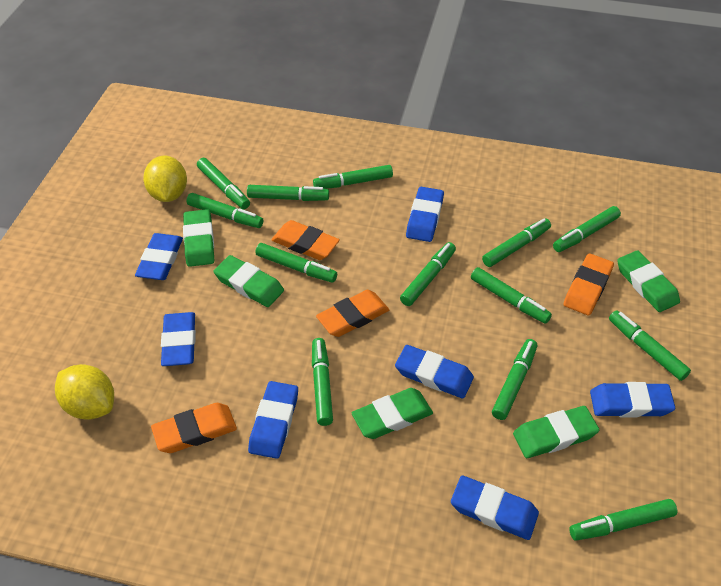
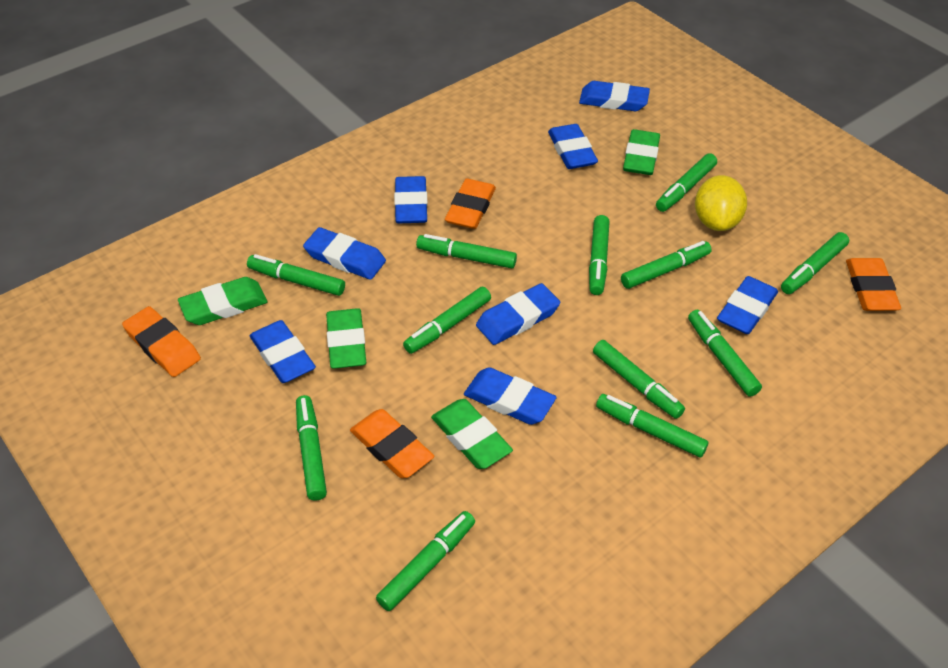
blue eraser: [135,233,183,280] [161,312,196,366] [248,381,298,459] [395,345,474,399] [406,187,444,242] [451,475,539,540] [590,382,675,417] = 7 -> [249,320,316,383] [303,227,386,280] [394,176,428,223] [464,367,557,425] [476,283,560,345] [548,124,598,169] [579,81,650,111] [717,276,778,334] = 8
green eraser: [183,209,214,267] [214,255,284,307] [352,388,433,439] [513,406,599,458] [617,250,680,312] = 5 -> [178,277,267,325] [326,308,366,369] [431,399,513,469] [623,129,660,175] = 4
green marker: [186,193,264,228] [197,158,250,209] [247,185,329,201] [255,243,337,283] [312,338,333,426] [313,165,393,189] [400,242,456,306] [471,267,552,324] [482,218,551,267] [492,339,537,420] [553,206,621,252] [569,499,677,541] [609,310,691,381] = 13 -> [247,254,345,296] [296,395,327,501] [376,511,475,611] [403,287,491,354] [416,234,517,268] [589,215,610,295] [593,340,685,419] [596,394,709,458] [621,241,712,289] [656,153,717,212] [688,310,762,397] [781,232,849,294] = 12
yellow lemon: [55,364,114,420] [143,156,187,202] = 2 -> [695,175,747,231] = 1

